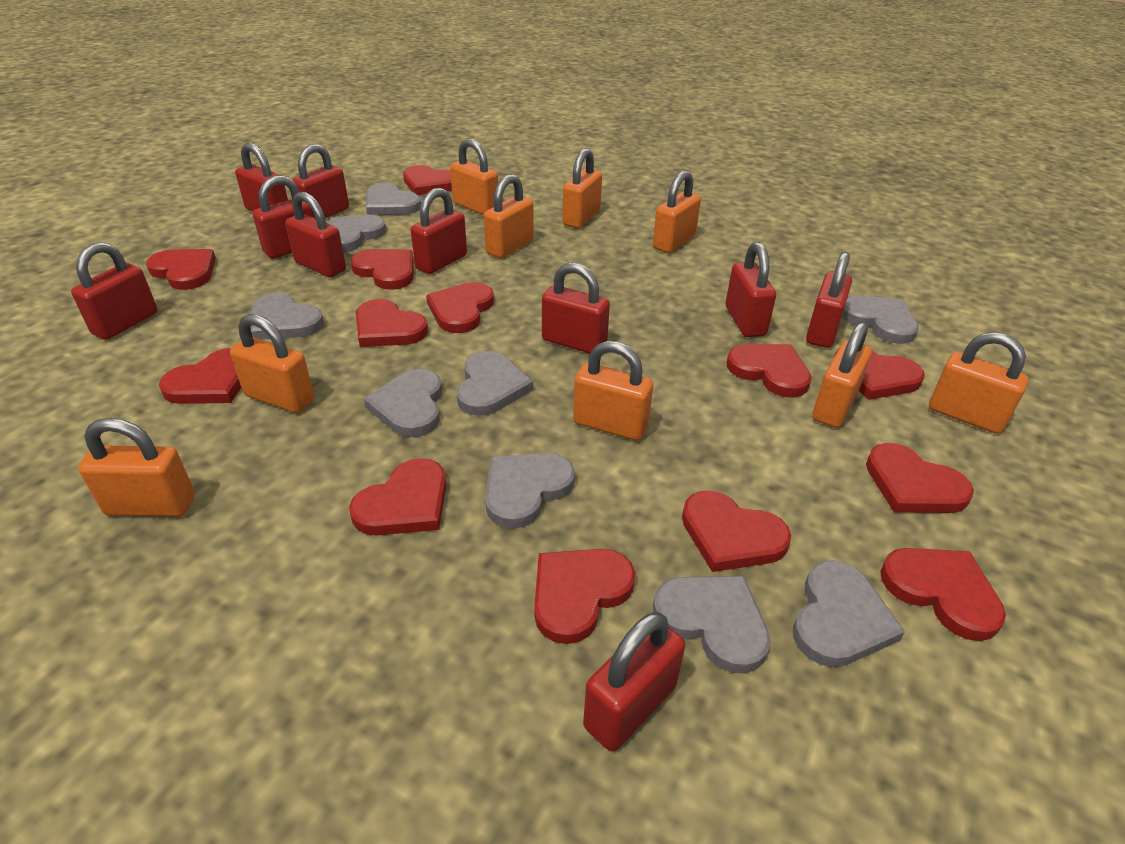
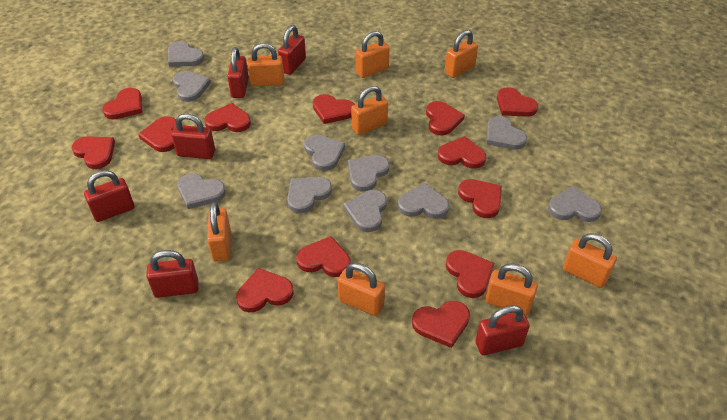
grey heart: [251,293,324,340] [328,215,386,252] [364,369,442,437] [366,183,421,215] [457,351,533,416] [485,453,575,529] [653,576,771,674] [793,560,905,667] [842,295,919,344] = 9 -> [168,41,204,67] [173,71,211,102] [177,173,226,209] [287,177,332,213] [304,135,345,171] [343,190,387,232] [348,155,389,192] [398,183,449,219] [487,116,527,150] [548,186,602,222] = 10
orange padlock: [78,418,195,517] [230,314,314,413] [450,139,498,215] [484,174,534,258] [562,148,602,228] [573,341,653,441] [653,171,701,253] [812,322,872,428] [929,332,1029,434] = 9 -> [207,202,231,261] [248,43,284,86] [338,263,385,316] [351,86,388,135] [356,31,390,78] [445,30,478,78] [485,263,538,316] [563,233,617,288] = 8
red padlock: [71,242,157,340] [235,143,288,212] [253,175,315,259] [285,192,346,277] [292,144,349,219] [411,188,467,274] [542,263,610,353] [583,612,685,752] [726,242,776,337] [806,252,852,348] = 10 -> [84,170,134,222] [146,250,199,298] [171,114,215,159] [227,47,249,98] [278,25,306,75] [475,305,530,356] = 6

